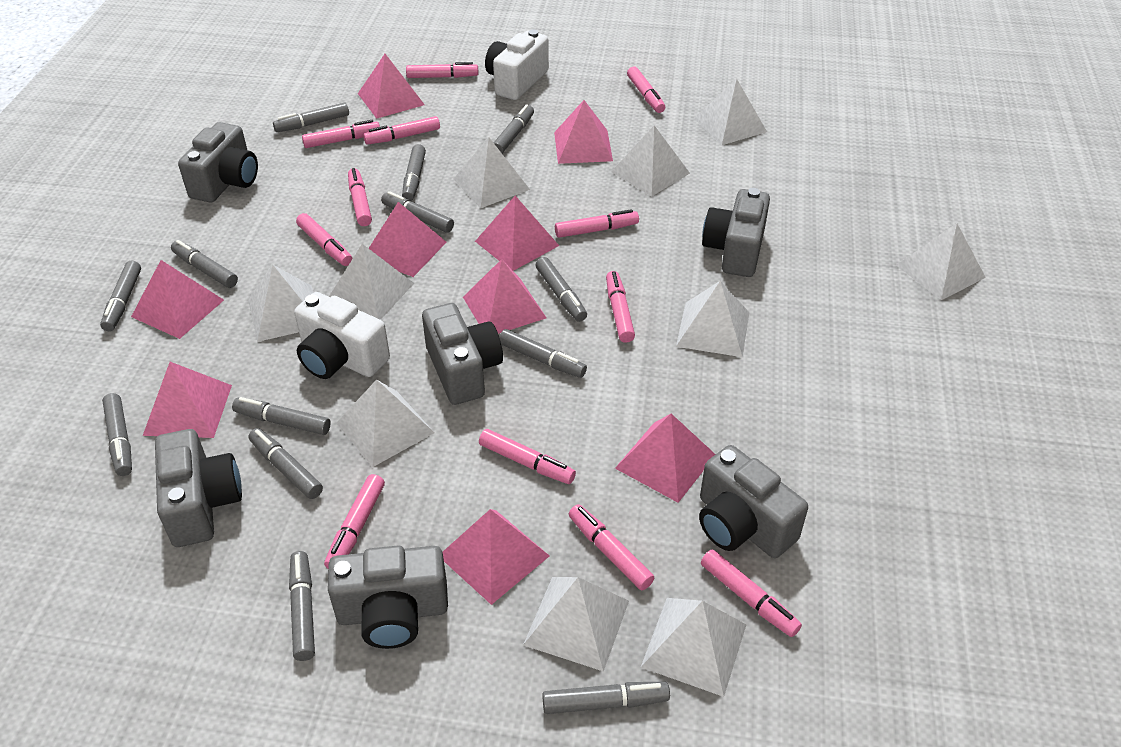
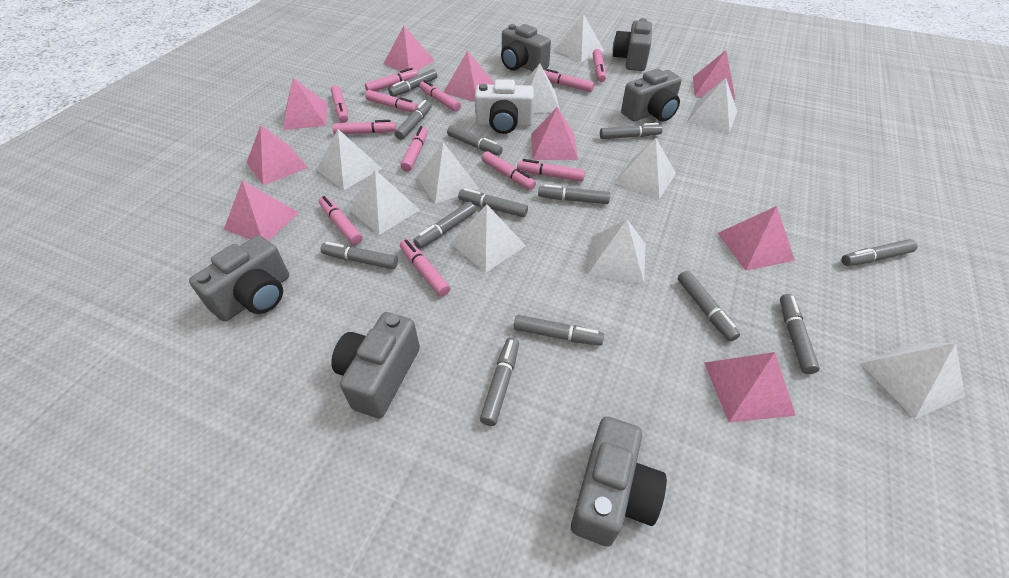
white camera: [294,292,390,379] [485,29,549,100] = 2 -> [475,79,534,134] = 1

